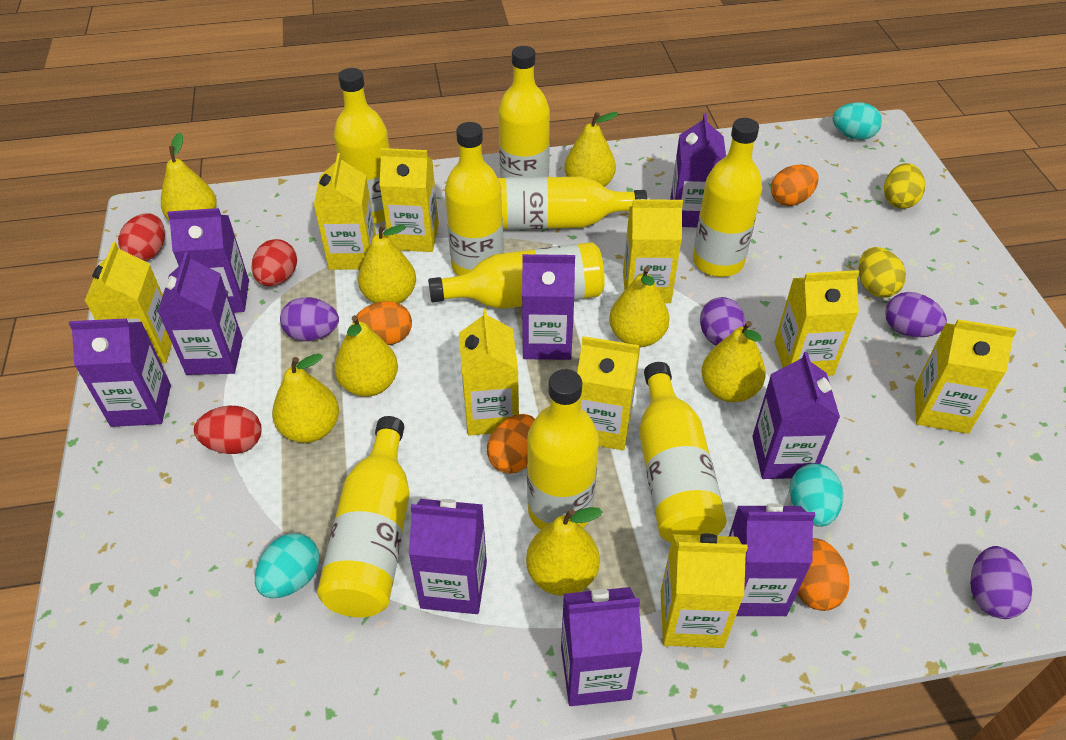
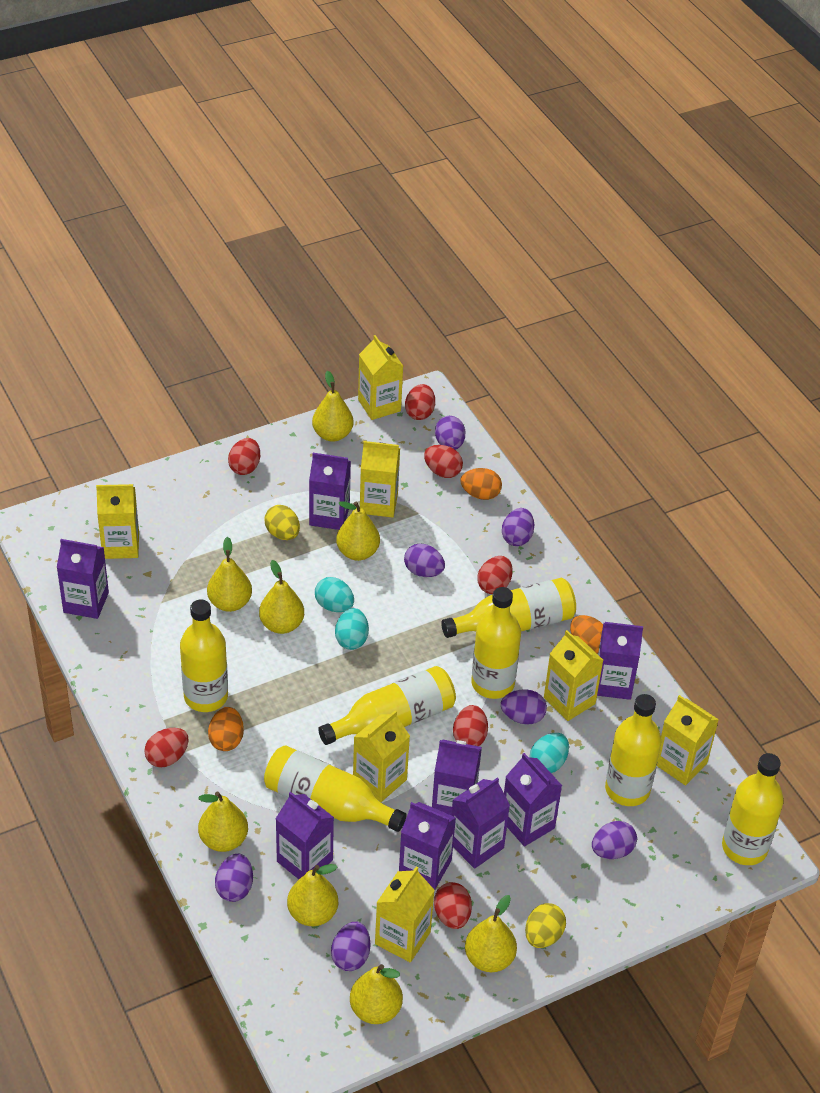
orange egg: [353,301,412,345] [487,414,535,474] [771,164,819,206] [797,538,849,611] = 4 -> [208,707,244,751] [461,468,502,500] [570,615,603,654] = 3
purple carton: [68,318,171,427] [158,252,243,375] [167,208,249,313] [409,499,487,614] [522,254,575,360] [561,587,642,706] [670,114,726,227] [729,503,815,616] [752,352,840,479] = 9 -> [57,539,109,619] [276,791,334,879] [309,453,351,530] [399,802,456,890] [432,740,482,815] [451,777,510,869] [504,753,562,847] [597,622,643,700] = 8
purple egg: [280,297,339,341] [700,297,745,346] [885,292,947,337] [970,546,1032,619] = 4 -> [215,854,253,902] [331,922,370,971] [404,544,445,577] [435,416,466,450] [501,689,547,725] [502,508,534,546] [592,821,637,859] = 7
red egg: [118,213,165,261] [194,406,261,454] [251,239,297,286] = 3 -> [144,728,189,768] [228,438,260,475] [405,384,435,420] [424,445,463,478] [434,882,472,929] [453,705,488,746] [478,556,513,594] = 7
yellow bottle: [317,416,410,617] [334,68,389,224] [428,242,605,309] [445,122,504,276] [498,46,550,178] [498,177,647,230] [527,369,599,530] [639,362,727,543] [693,118,762,277] = 9 -> [180,599,228,712] [264,745,407,832] [318,666,456,745] [441,577,576,638] [471,587,521,699] [605,694,662,806] [722,753,784,865] = 7
yellow carton: [85,242,172,363] [314,153,376,270] [379,148,439,252] [459,309,519,436] [577,336,640,450] [623,199,683,303] [661,533,748,648] [775,270,859,376] [915,319,1017,434] = 9 -> [96,484,139,559] [353,710,410,802] [358,335,403,420] [360,441,400,518] [375,866,434,963] [544,630,603,721] [657,695,719,785] = 7

